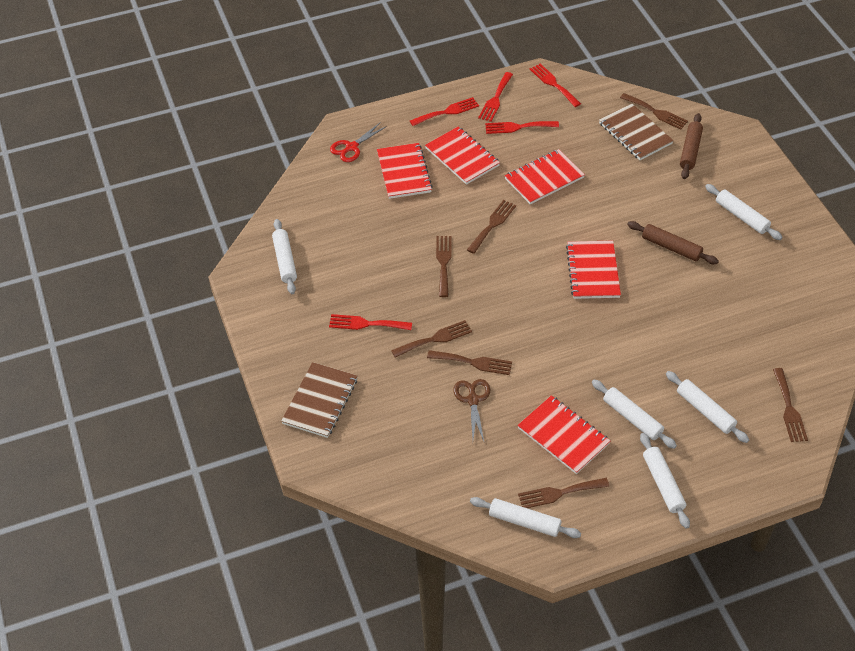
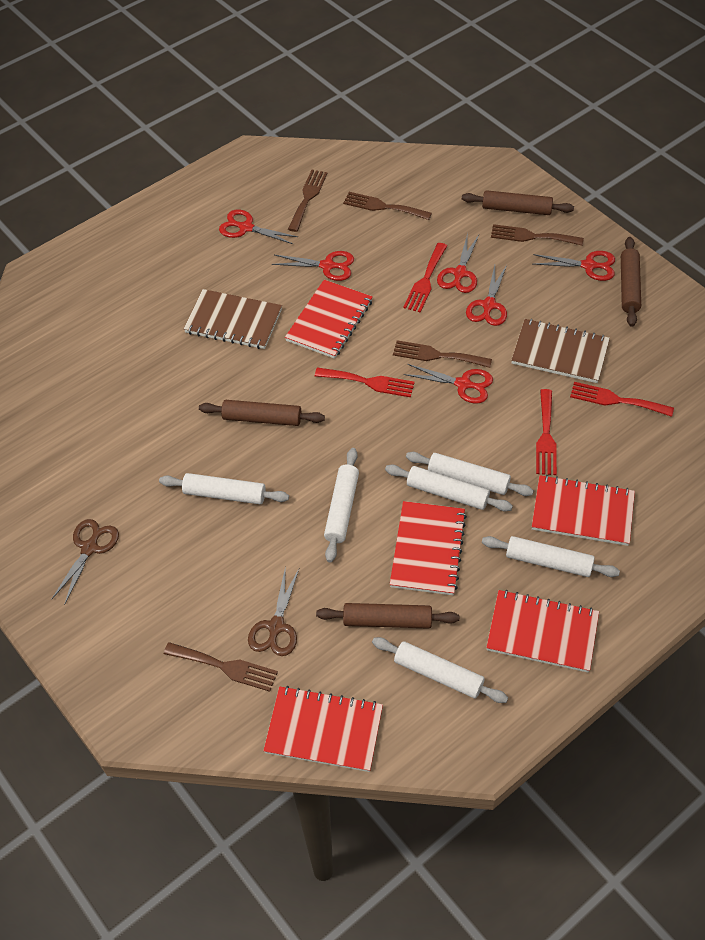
brown fork: [391,320,472,357] [427,350,512,375] [436,236,452,297] [467,200,516,254] [518,478,609,508] [620,93,688,130] [773,368,808,442] = 7 -> [164,642,278,692] [288,170,327,232] [343,192,432,220] [393,340,492,368] [491,224,584,246] = 5
brown rolling pin: [627,221,719,264] [680,113,703,179] = 2 -> [199,400,325,426] [316,603,459,629] [462,190,574,215] [621,237,641,327] = 4
brown scissors: [454,379,490,441] = 1 -> [51,519,119,605] [248,566,299,656] = 2
red fork: [329,314,412,330] [410,97,479,126] [478,72,513,122] [485,121,559,134] [530,64,581,107] = 5 -> [315,367,415,397] [403,243,447,313] [536,389,557,475] [570,382,674,417] = 4
red scissors: [330,122,387,162] = 1 -> [219,210,298,244] [272,251,354,281] [404,364,493,404] [437,233,479,293] [466,265,507,326] [533,251,615,281] = 6

